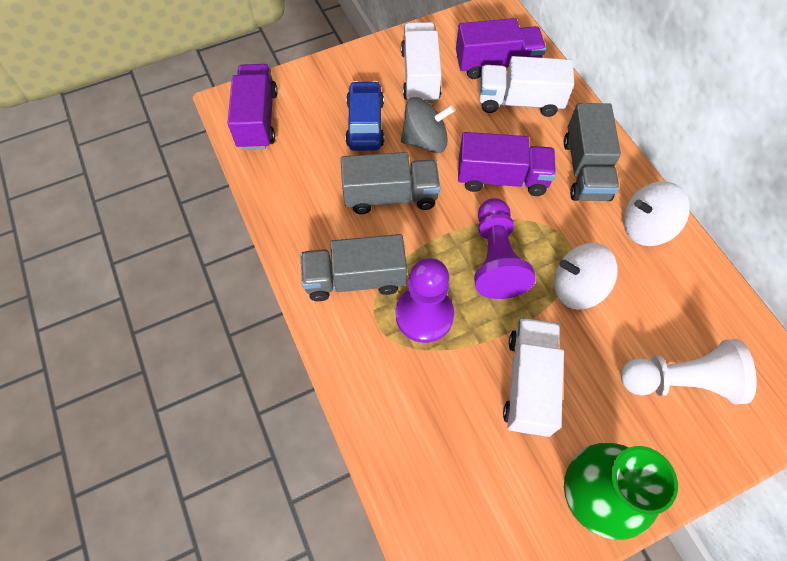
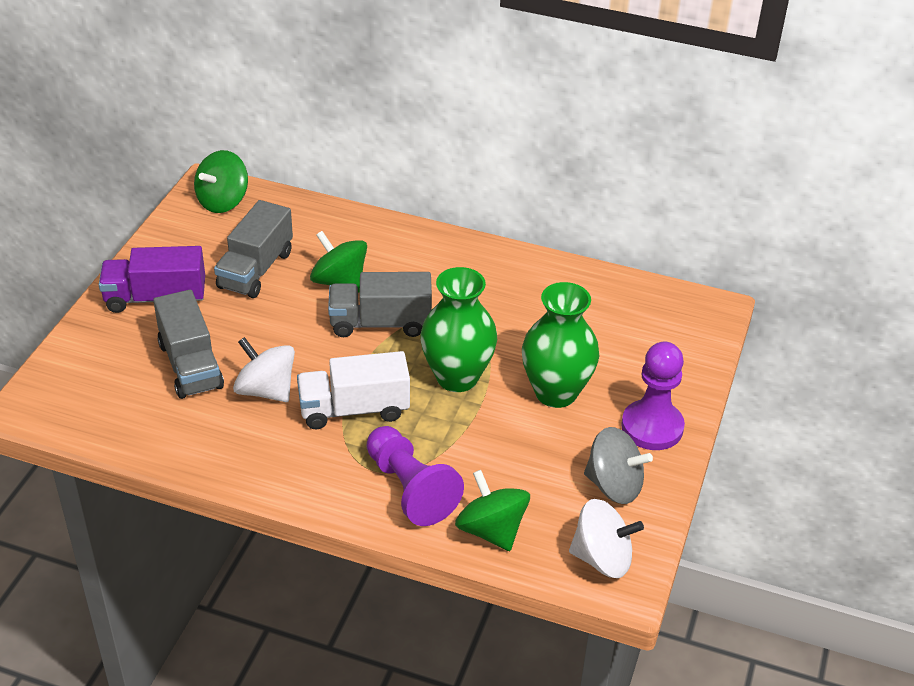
blue car: [345,81,384,151] = 1 -> none = 0
green spinning top: none = 0 -> [194,150,248,213] [310,231,367,293] [455,470,530,551] = 3
green vase: [564,443,678,540] = 1 -> [420,267,497,392] [522,282,599,408] = 2
purple truck: [227,64,278,150] [456,18,546,79] [458,132,556,196] = 3 -> [99,246,205,313] = 1
white pawn: [621,339,757,404] = 1 -> none = 0
white truck: [401,22,442,103] [479,56,574,117] [503,318,564,437] = 3 -> [297,351,410,429] = 1

